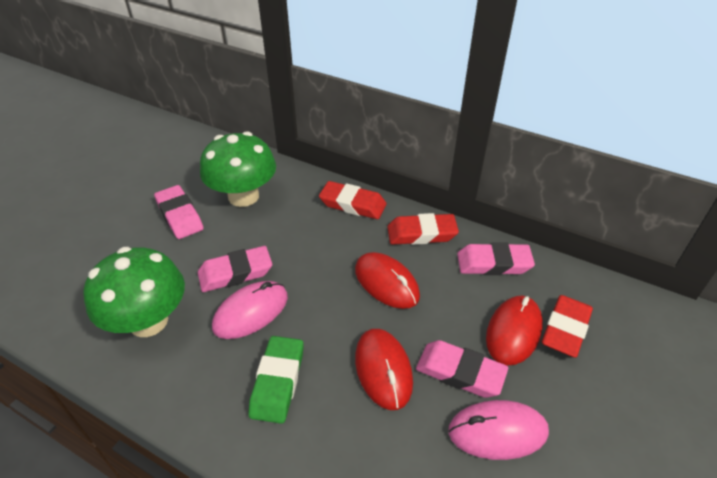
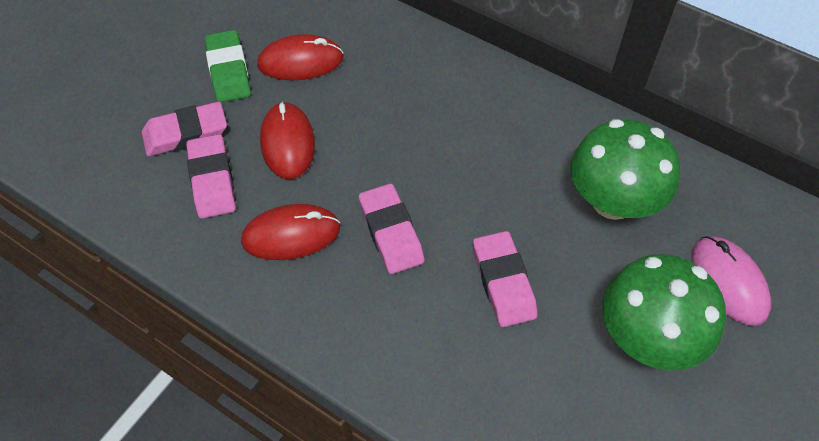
pink mouse: [212,281,288,339] [448,400,549,460] = 2 -> [691,236,771,326] = 1
red eraser: [319,181,386,219] [387,213,459,245] [542,295,593,358] = 3 -> none = 0

